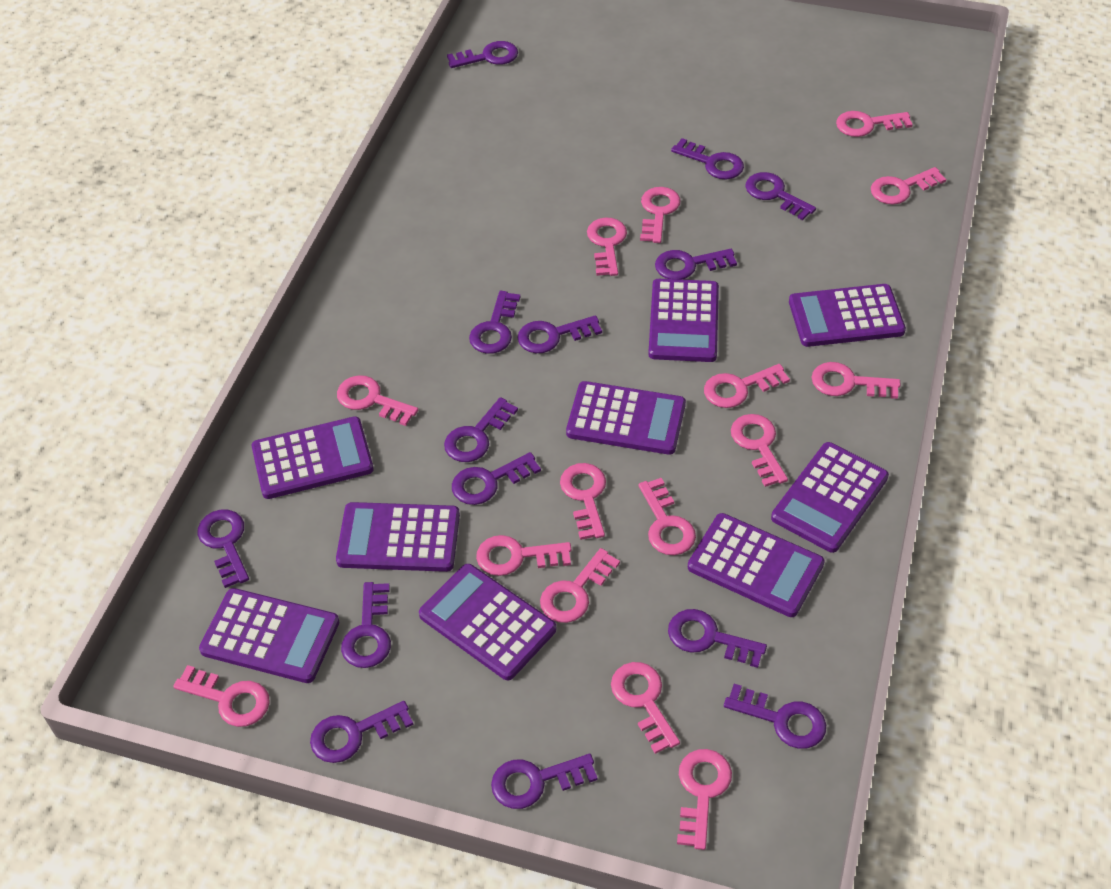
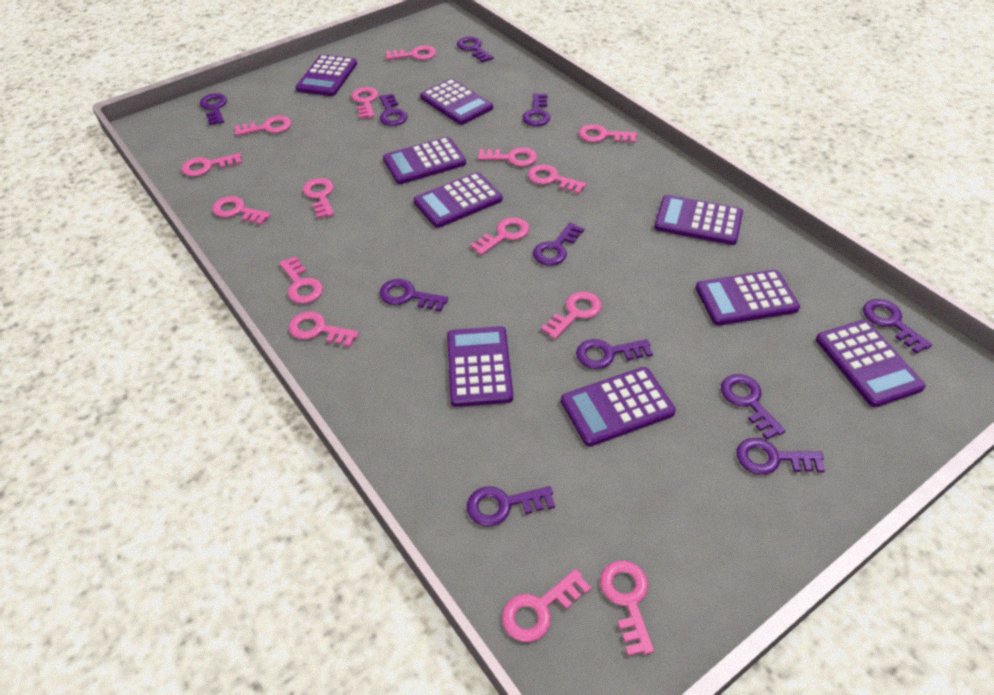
purple key: [197,509,249,588] [310,701,413,763] [341,582,391,668] [444,397,518,462] [447,41,518,68] [452,452,541,505] [469,291,520,354] [491,754,598,809] [517,315,602,353] [655,249,737,280] [668,609,767,668] [671,138,744,179] [724,684,826,749] [745,172,816,220] = 14 -> [200,93,227,125] [379,94,408,126] [379,279,448,312] [457,37,494,62] [467,486,555,526] [522,93,550,126] [533,222,584,265] [576,339,653,369] [721,374,785,440] [737,438,825,475] [863,299,932,354] = 11

